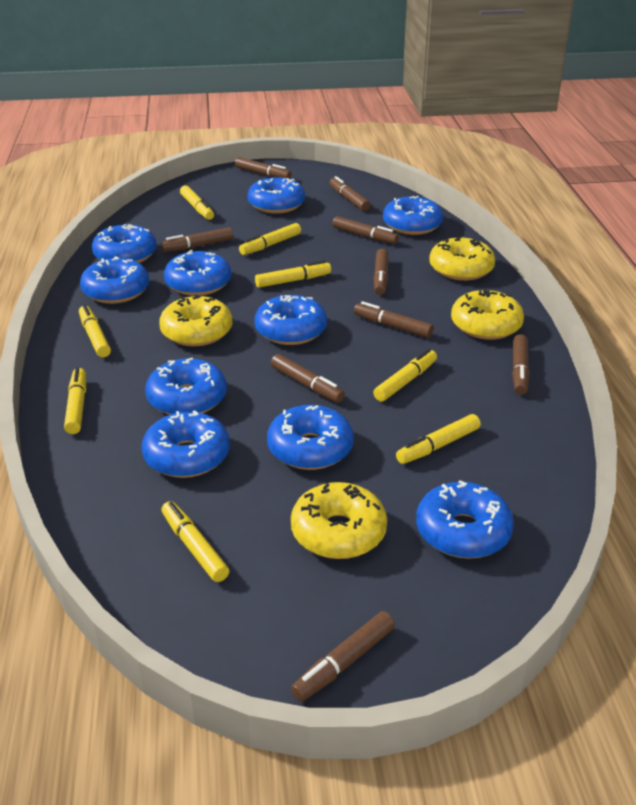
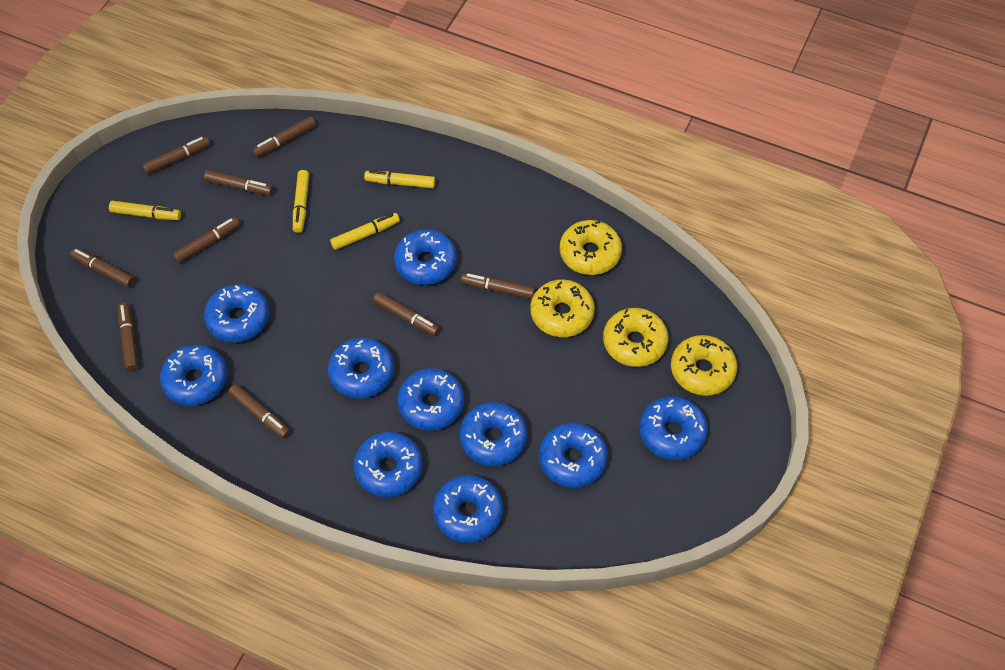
yellow marker: [64,367,86,434] [79,305,111,357] [161,501,229,582] [180,185,214,220] [239,223,301,255] [255,261,331,288] [373,349,437,402] [396,414,481,464] = 8 -> [109,201,181,220] [293,170,309,233] [330,213,400,250] [364,170,435,188] = 4

